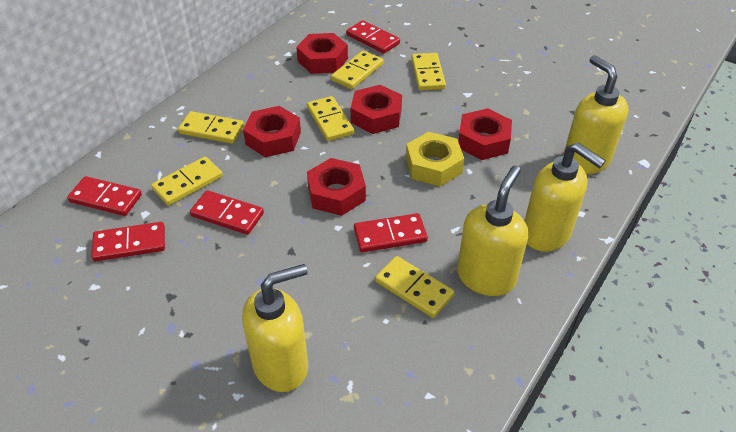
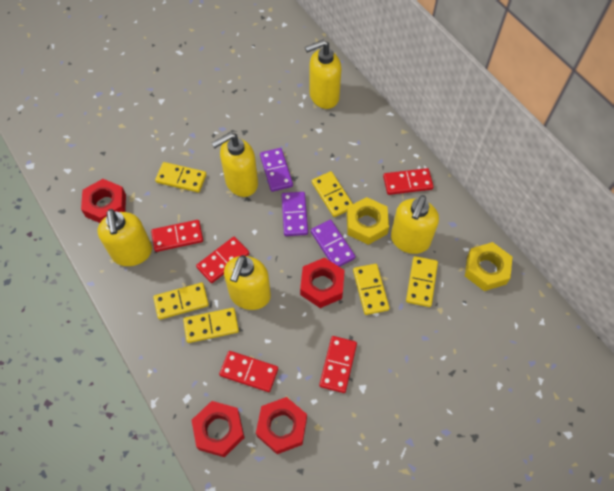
purple domino: none = 0 -> [260,148,293,192] [282,192,308,236] [311,220,356,267] = 3
red nut: [243,106,301,157] [296,33,348,74] [307,158,366,216] [351,85,402,134] [458,108,512,160] = 5 -> [81,179,126,223] [191,401,245,457] [256,397,307,454] [300,258,345,308] = 4
yellow nut: [406,132,464,186] = 1 -> [347,197,389,245] [465,242,512,291] = 2
yellow soap dispenser: [242,264,308,392] [457,166,528,296] [525,142,606,252] [563,55,628,174] = 4 -> [97,209,152,266] [212,132,258,197] [224,255,271,310] [305,40,342,109] [391,195,439,254] = 5

